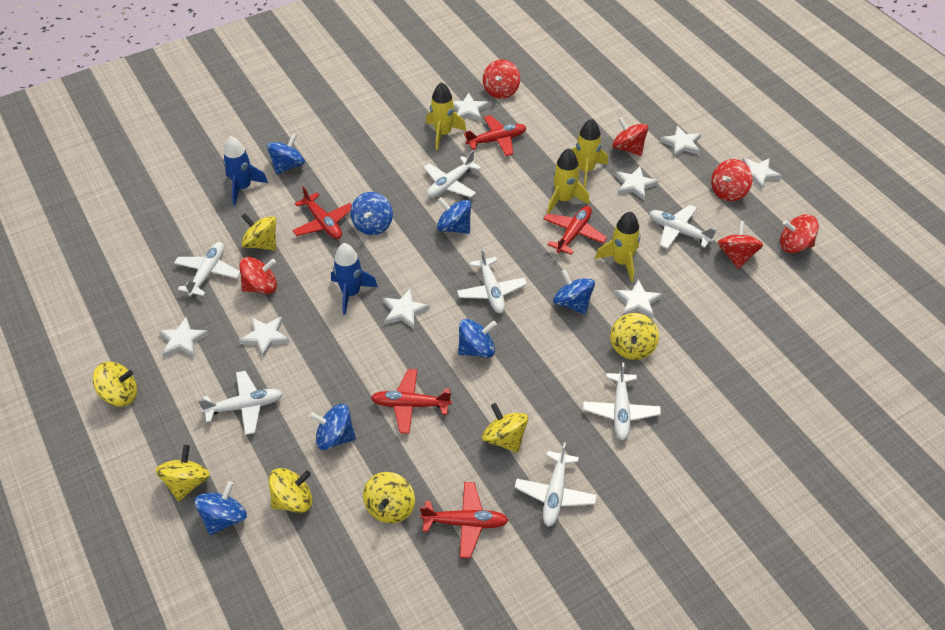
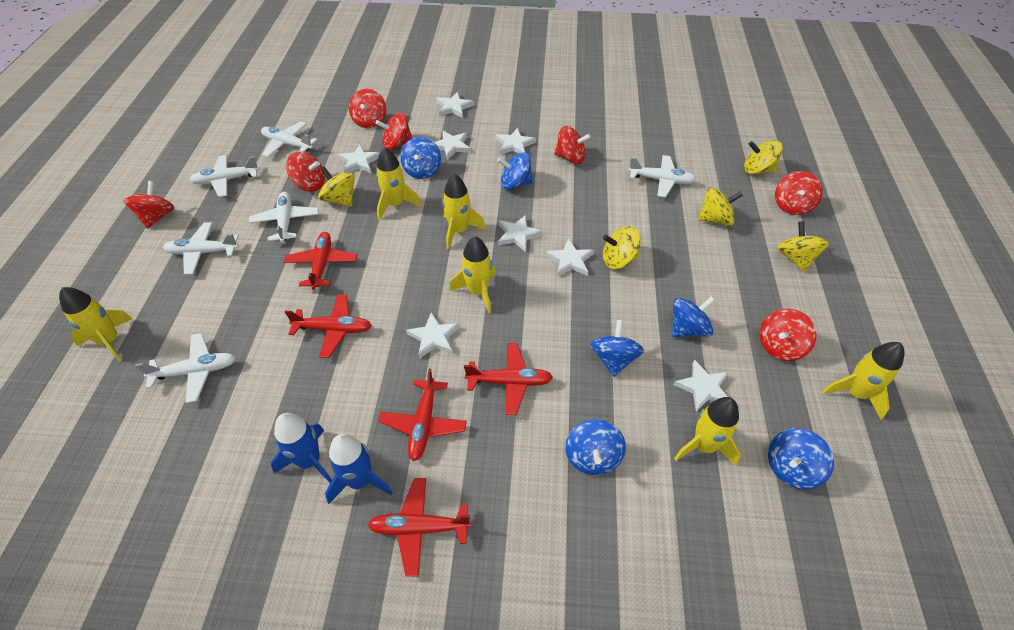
blue spinning top: [194,481,247,535] [267,134,305,175] [309,404,356,450] [351,192,393,235] [437,197,471,234] [458,319,497,358] [553,269,595,314] = 7 -> [401,137,441,179] [497,152,533,190] [565,419,626,475] [590,320,644,377] [672,296,715,337] [768,428,834,490] = 6
red spinning top: [239,257,277,294] [483,59,520,99] [612,117,648,156] [711,159,753,201] [717,221,763,269] [780,215,819,253] = 6 -> [123,181,174,229] [286,151,325,192] [349,89,386,128] [376,113,412,150] [554,126,591,164] [760,308,817,361] [775,171,823,215] = 7
white plane: [174,242,240,297] [198,371,283,435] [424,150,481,198] [457,248,527,313] [514,442,597,527] [583,362,661,440] [649,205,717,249] = 7 -> [136,333,236,403] [163,222,239,275] [190,155,260,197] [249,192,318,243] [261,121,317,157] [628,155,697,197] = 6
yellow rocket: [426,82,466,150] [547,148,589,214] [571,119,608,188] [595,211,641,282] = 4 -> [59,287,133,362] [376,147,421,220] [442,174,486,249] [449,236,496,313] [674,397,741,466] [822,342,905,420] = 6
yellow spinning top: [93,362,137,407] [155,445,210,501] [241,213,276,250] [268,468,312,513] [363,472,415,524] [482,403,528,453] [610,313,659,360] = 7 -> [318,167,355,207] [603,226,641,269] [698,187,743,226] [744,140,783,174] [777,221,829,272] = 5

